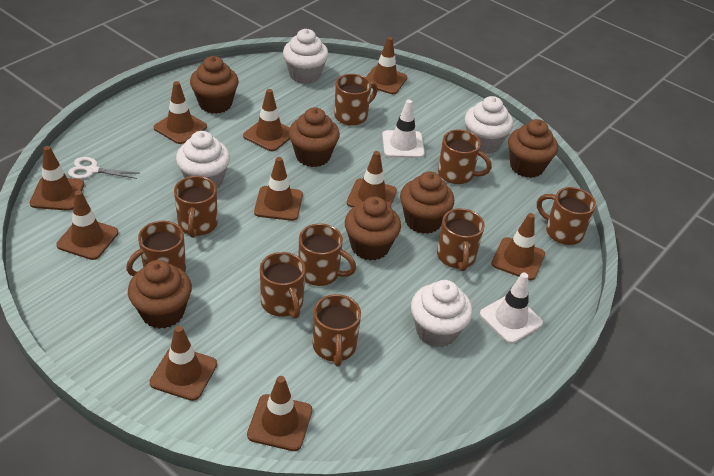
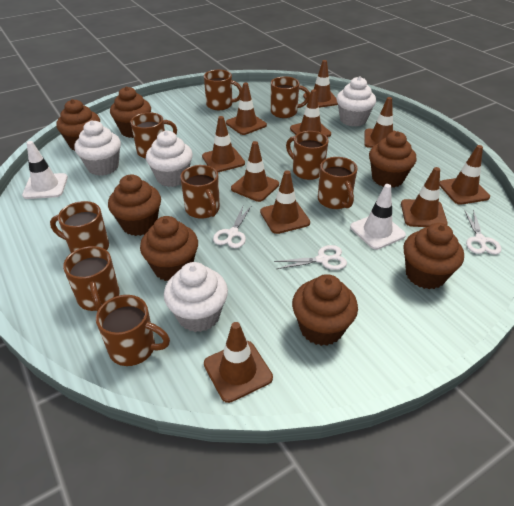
brown cupcake: [128,260,192,329] [190,56,239,114] [289,107,340,167] [345,197,401,261] [400,171,454,234] [508,119,558,178] = 6 -> [56,99,100,151] [108,175,161,236] [110,86,151,138] [140,216,198,281] [292,274,358,346] [369,131,417,188] [403,223,464,289] = 7
white scissors: [68,157,140,179] = 1 -> [213,206,251,248] [274,245,347,270] [464,210,501,255] = 3

